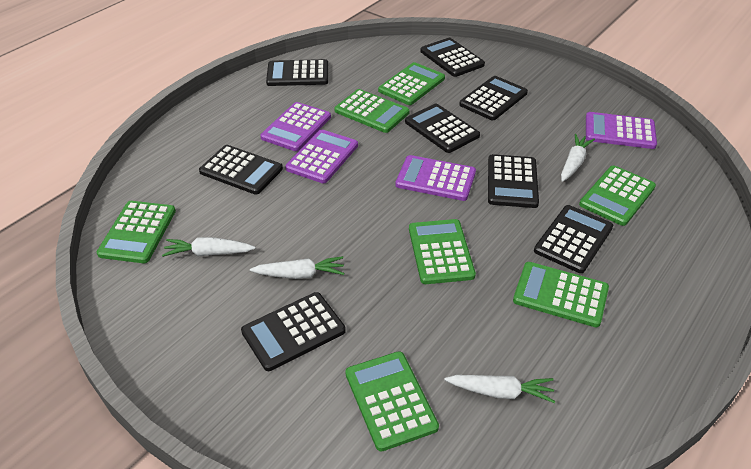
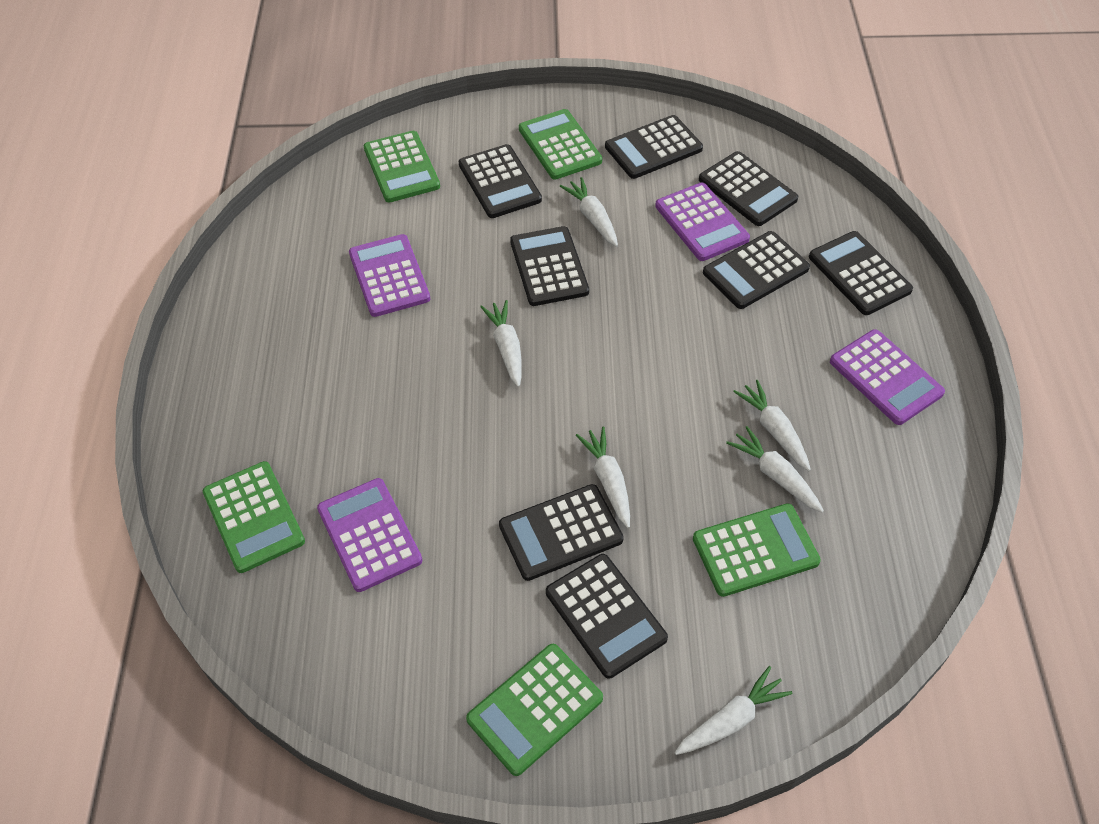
green calculator: [97,201,176,263] [334,89,409,133] [345,351,439,452] [378,62,445,105] [409,219,476,284] [513,262,609,327] [579,165,656,226] = 7 -> [203,461,305,573] [364,131,440,202] [466,644,603,776] [519,109,602,180] [693,503,821,597] = 5
white carrot: [162,237,256,257] [250,256,344,279] [445,375,555,403] [561,134,595,182] = 4 -> [480,300,522,387] [560,177,618,247] [576,426,630,528] [674,666,792,755] [726,426,824,513] [733,380,811,471] = 6

